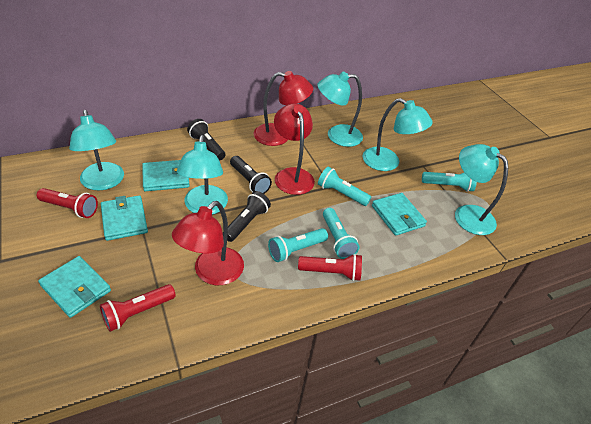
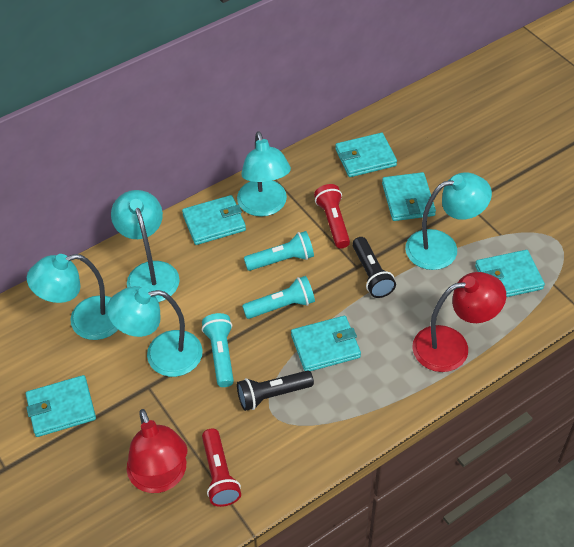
black flashlight: [187,119,225,161] [227,191,271,242] [230,156,272,194] = 3 -> [237,370,314,411] [352,237,396,298] = 2
red flashlight: [37,188,98,218] [100,284,176,332] [298,254,362,281] = 3 -> [202,429,241,507] [314,184,350,249] = 2
red lamp: [172,201,244,285] [254,71,313,146] [274,103,315,195] = 3 -> [127,409,188,493] [412,272,506,372] = 2
turquoise flashlight: [268,228,328,262] [318,167,371,206] [323,208,360,259] [422,172,477,192] = 4 -> [202,313,234,387] [242,276,315,319] [244,231,314,271] = 3
turquoise wallet: [38,256,111,318] [101,196,148,241] [142,160,190,191] [372,193,427,236] = 4 -> [26,375,96,437] [182,195,246,245] [291,316,361,371] [335,133,397,177] [382,172,436,221] [475,250,545,297] = 6

